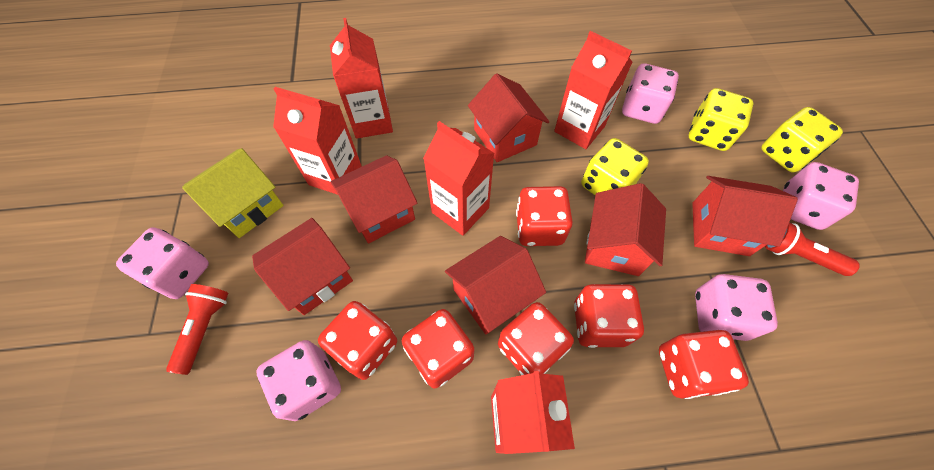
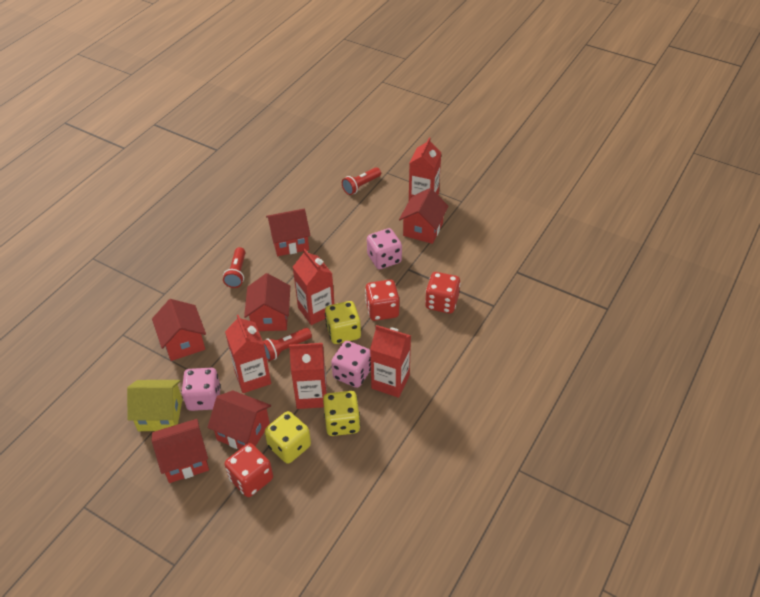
pink dice: [116,227,209,299] [256,340,341,421] [622,63,679,124] [695,274,778,341] [783,162,859,230] = 5 -> [181,368,221,411] [331,341,371,388] [367,228,402,269] = 3
red dice: [318,301,397,380] [402,309,474,388] [498,302,574,375] [516,186,573,246] [574,284,644,348] [659,330,749,399] = 6 -> [225,443,273,497] [365,280,399,321] [425,272,460,314] = 3
red flashlight: [166,284,228,375] [765,223,860,276] = 2 -> [223,247,245,288] [263,328,312,361] [342,167,381,195] = 3

